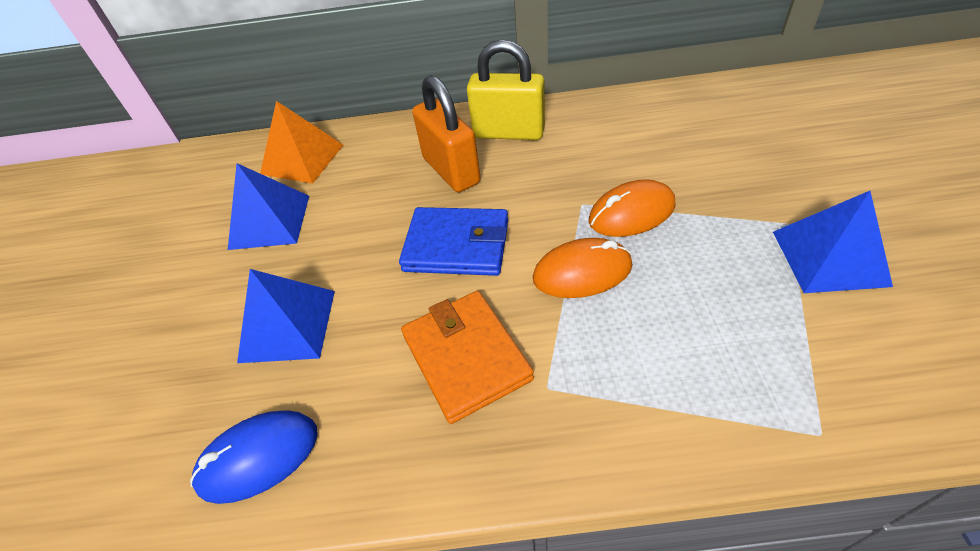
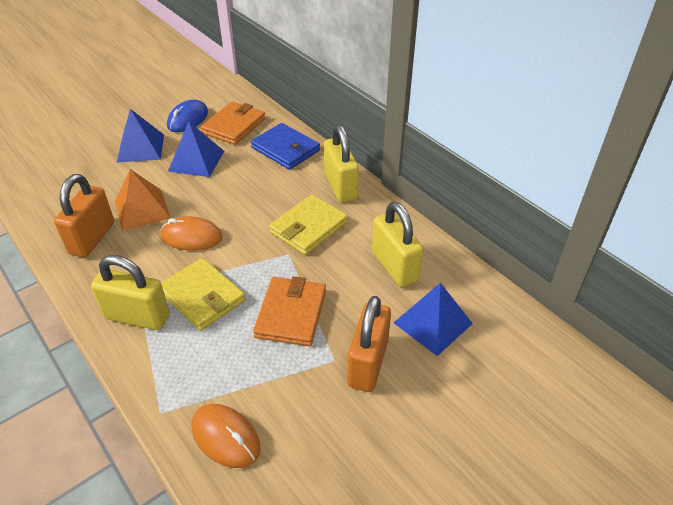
orange padlock: [412,75,481,192] = 1 -> [54,174,114,257] [347,296,391,392] = 2
orange wallet: [401,291,534,424] = 1 -> [201,101,266,145] [253,276,326,346] = 2
yellow padlock: [467,39,545,140] = 1 -> [91,255,170,330] [324,125,359,203] [372,202,423,287] = 3
yellow wallet: none = 0 -> [161,258,245,331] [269,195,348,255] = 2

